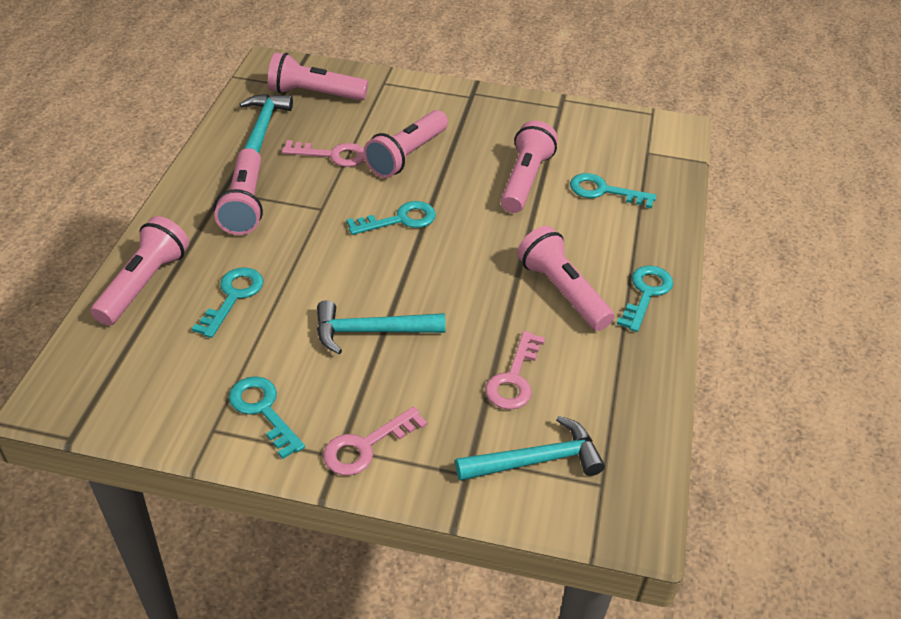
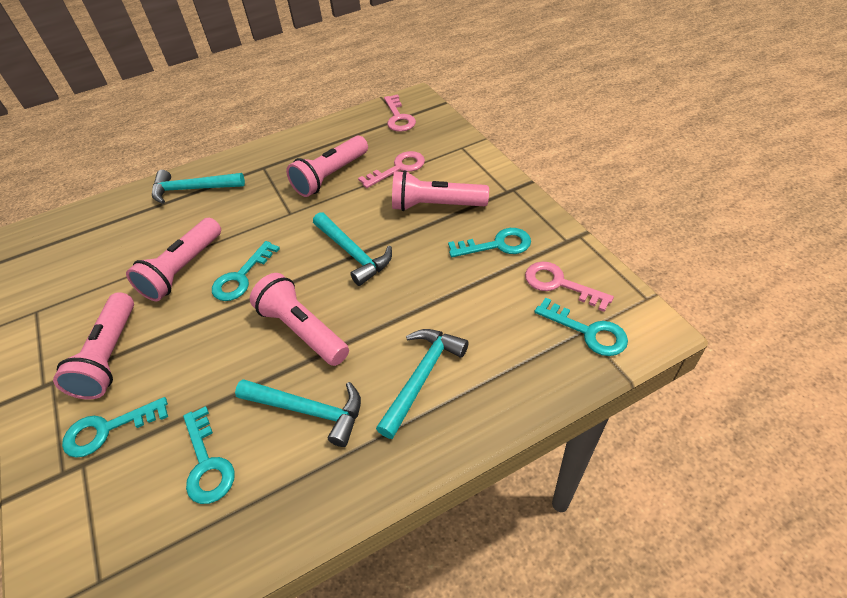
pink flashlight: [91,216,189,326] [214,148,263,235] [268,52,368,101] [363,110,448,178] [501,121,558,213] [517,226,615,331] = 6 -> [53,292,134,399] [126,218,221,301] [250,273,349,366] [286,136,368,197] [392,170,489,211] = 5
turquoise hammer: [239,94,293,153] [317,300,446,354] [455,416,605,481] = 3 -> [152,170,245,204] [235,379,361,447] [313,212,392,286] [376,329,469,439] = 4

